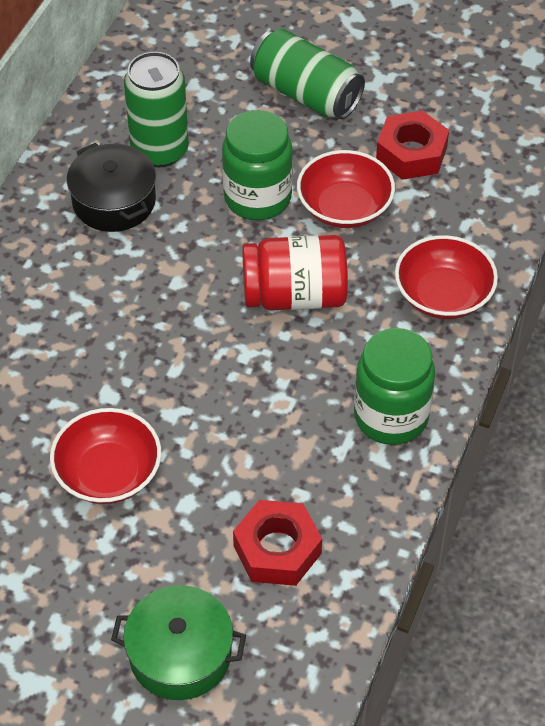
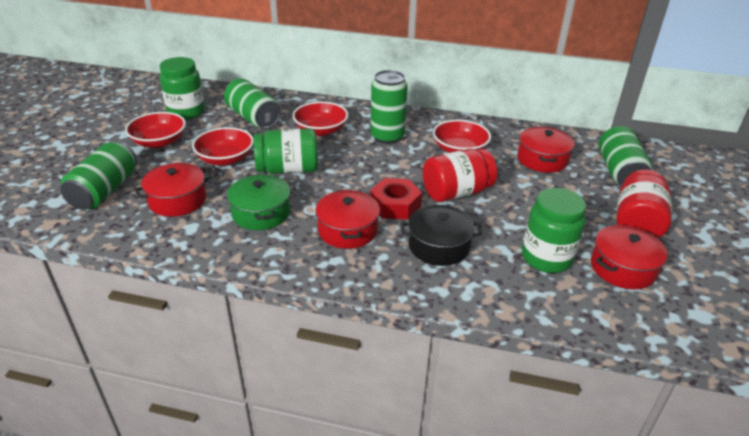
green can: [124,52,189,167] [250,29,365,119] = 2 -> [60,141,137,210] [224,78,281,129] [371,70,408,144] [599,126,652,187] = 4
green jar: [222,110,293,220] [354,328,435,445] = 2 -> [159,57,205,120] [254,128,318,174] [522,188,586,273] = 3
red bowl: [50,408,161,504] [297,150,395,228] [395,235,498,319] = 3 -> [125,112,186,148] [192,127,254,166] [292,101,348,136] [433,120,491,153] = 4
red jar: [242,235,348,310] = 1 -> [423,149,497,202] [617,170,672,238] = 2
red nut: [233,500,322,586] [376,111,449,180] = 2 -> [370,178,422,220] = 1
red pot: none = 0 -> [134,163,212,217] [315,189,380,249] [517,127,574,173] [591,225,668,289] = 4

